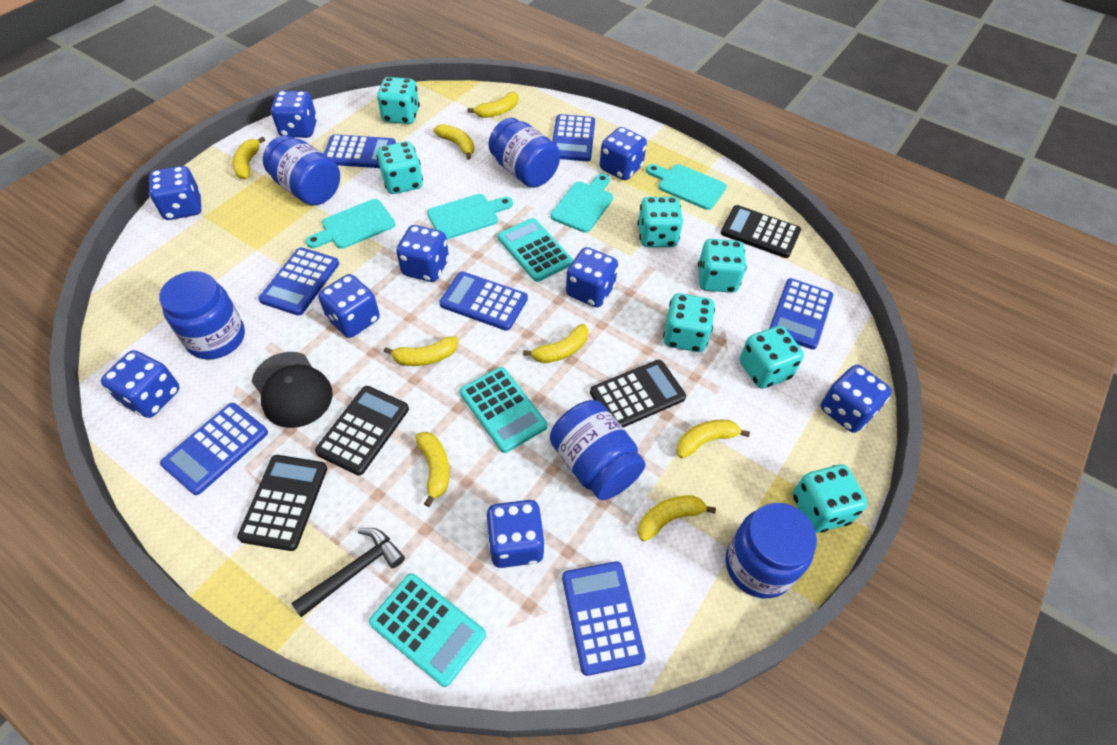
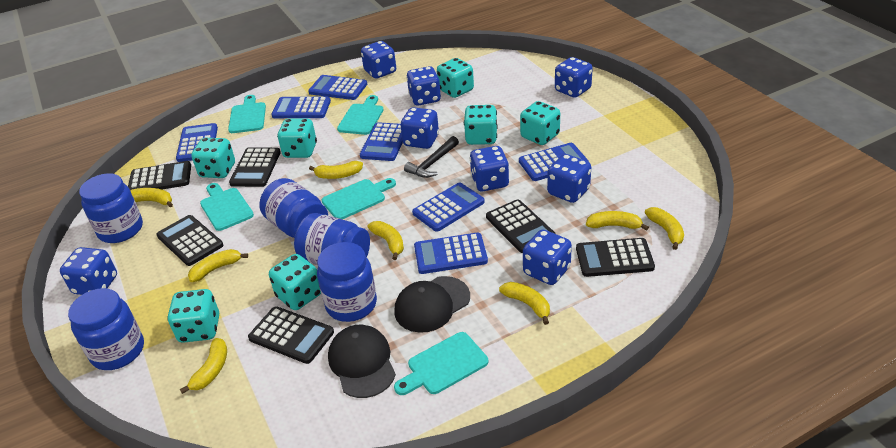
black calculator: [237,455,327,551] [315,386,409,476] [590,360,686,427] [721,205,801,258] = 4 -> [128,161,191,190] [156,215,223,266] [229,148,281,187] [248,306,334,364] [486,199,556,253] [576,238,655,277] = 6
black cap: [252,352,333,428] = 1 -> [328,325,396,398] [394,276,470,333] = 2
blue dice: [101,350,180,418] [149,166,201,220] [271,91,317,138] [318,274,380,338] [396,225,449,282] [487,500,545,568] [566,247,618,307] [600,127,647,180] [821,365,891,433] = 9 -> [60,247,117,295] [361,41,396,79] [400,107,439,149] [406,66,441,106] [469,146,509,191] [523,229,572,285] [547,154,591,203] [555,57,593,98] = 8
turquoise calculator: [369,573,486,687] [460,367,547,453] [498,218,573,282] = 3 -> none = 0
turquoise cutting board: [306,199,395,249] [427,194,513,239] [551,174,613,233] [646,164,727,210] = 4 -> [200,183,254,231] [228,95,266,133] [322,178,396,219] [337,95,383,135] [394,332,488,395] = 5

